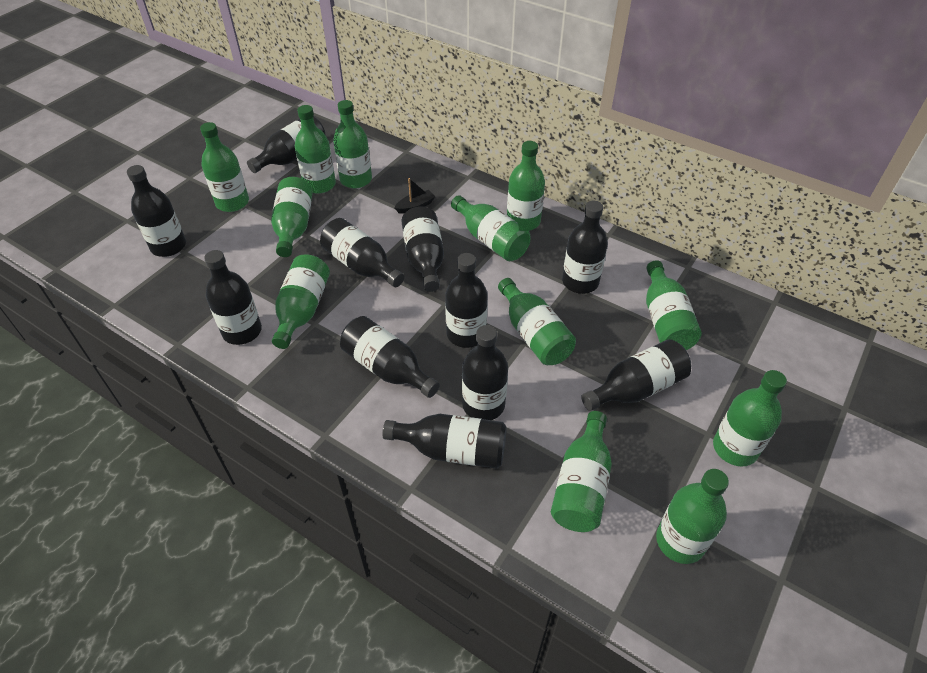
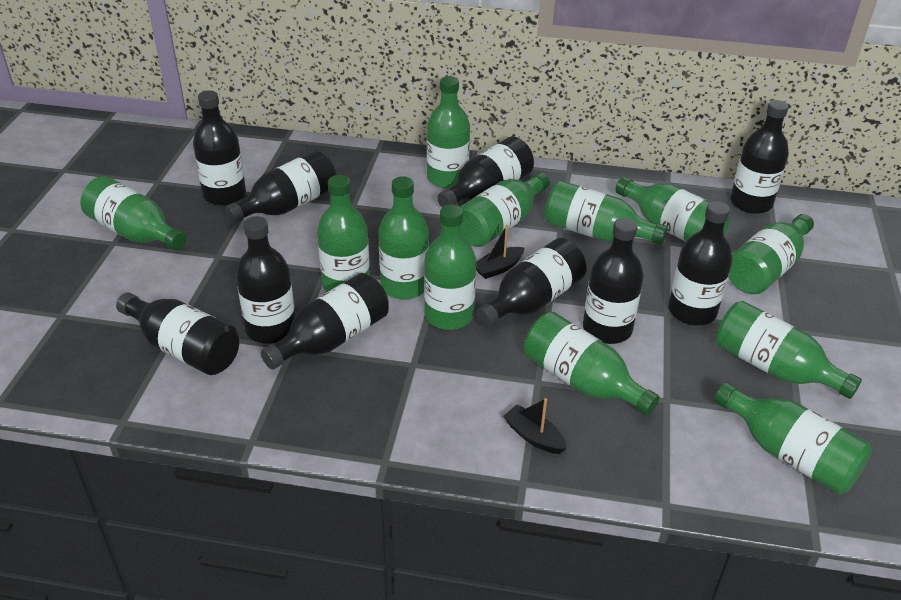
black boat: [395,178,435,214] = 1 -> [476,225,525,279] [503,398,567,454] = 2
black bottle: [127,165,186,257] [204,250,262,345] [247,116,326,173] [320,218,404,287] [340,316,440,398] [382,414,507,469] [401,206,444,292] [445,253,488,348] [462,325,508,420] [562,201,608,294] [581,339,691,411] = 11 -> [116,293,239,375] [193,91,246,206] [225,150,337,224] [236,216,295,344] [261,273,389,370] [437,136,534,207] [476,238,587,328] [583,218,644,344] [668,201,732,326] [730,100,789,214] = 10

